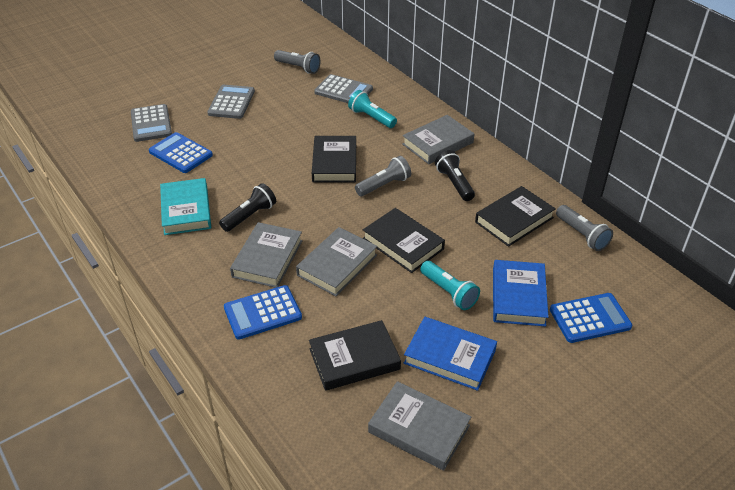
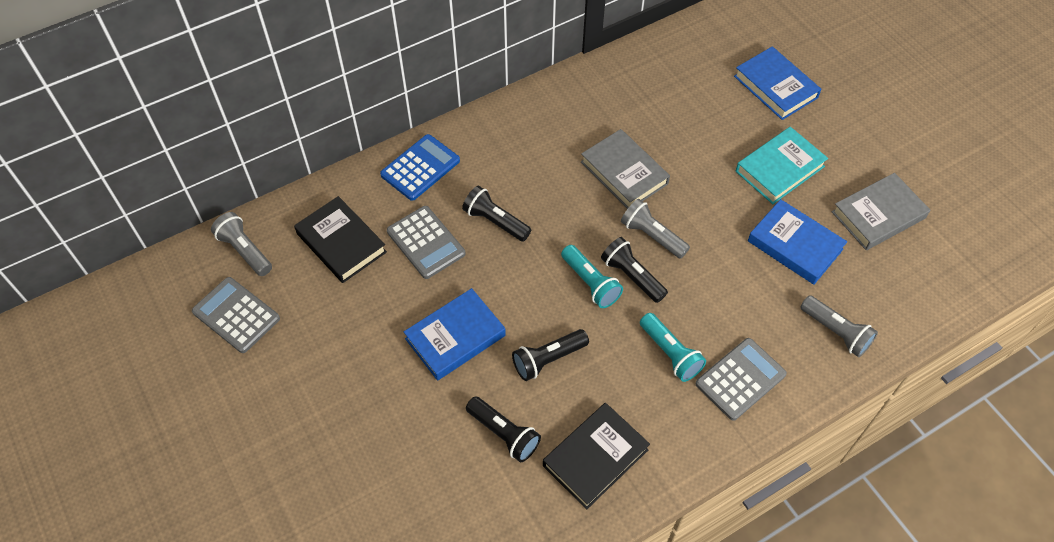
black book: [309,320,401,391] [312,136,356,182] [363,208,445,273] [475,186,556,247] = 4 -> [294,196,387,283] [543,403,650,510] = 2
black flashlight: [219,183,276,232] [435,150,475,201] = 2 -> [462,186,531,242] [466,396,541,462] [512,329,589,381] [601,237,668,303] = 4
blue book: [404,317,497,391] [493,260,548,327] = 2 -> [404,288,506,381] [734,46,821,120] [748,199,847,285] = 3
blue calculator: [149,132,213,173] [224,285,302,340] [550,293,632,343] = 3 -> [380,134,460,201] = 1
grey book: [230,222,303,288] [296,227,377,296] [368,381,471,471] [403,115,474,164] = 4 -> [581,129,670,209] [831,173,930,250] = 2

